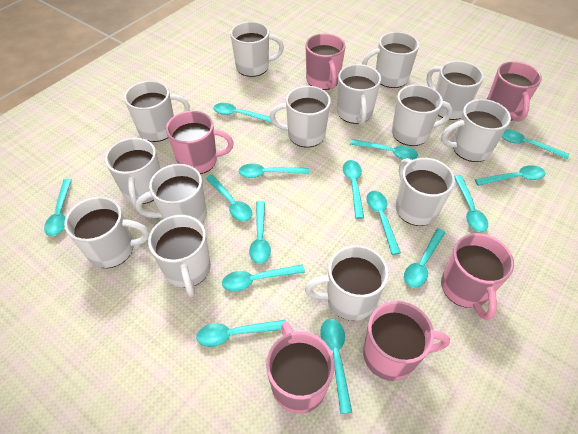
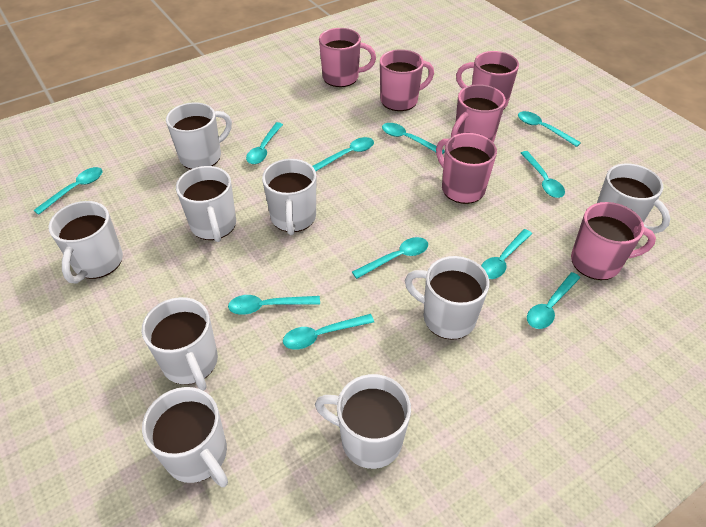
turquoise spoon: [44,179,72,236] [196,320,286,347] [206,175,252,221] [213,103,272,123] [222,264,305,292] [238,164,309,178] [249,201,271,264] [320,319,352,414] [343,160,364,219] [350,139,418,160] [366,191,401,255] [404,228,446,288] [454,175,488,232] [475,165,545,186] [502,129,569,159] = 15 -> [33,167,102,215] [228,295,320,315] [246,122,283,164] [283,314,374,350] [312,137,374,171] [352,237,428,279] [382,123,445,154] [481,229,532,279] [518,111,581,147] [521,151,565,198] [527,272,580,329] = 11
white mug: [64,197,149,268] [105,138,160,208] [124,81,190,142] [136,164,207,224] [148,215,211,297] [230,21,284,77] [270,86,331,148] [305,245,389,321] [337,64,381,125] [362,32,419,88] [392,84,453,146] [396,158,455,226] [427,61,484,120] [441,99,511,162] = 14 -> [48,201,123,283] [141,297,218,391] [142,387,228,487] [166,102,232,169] [176,166,236,242] [262,159,316,235] [315,374,411,469] [405,256,489,340] [597,163,671,233] = 9

